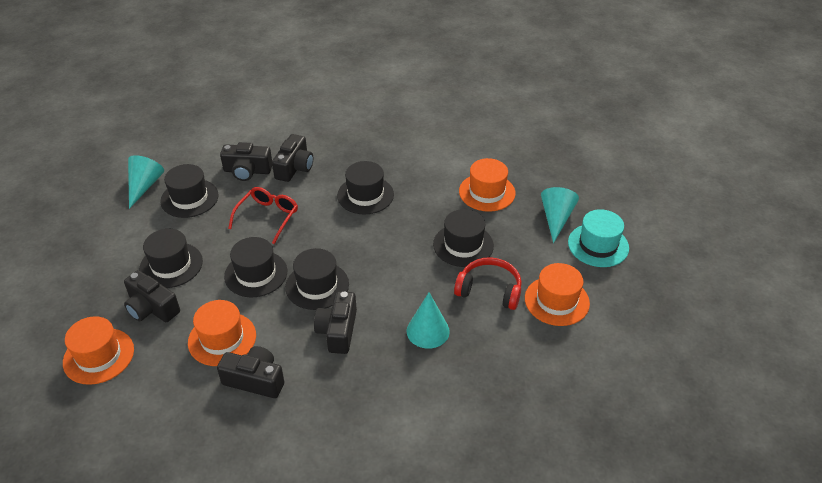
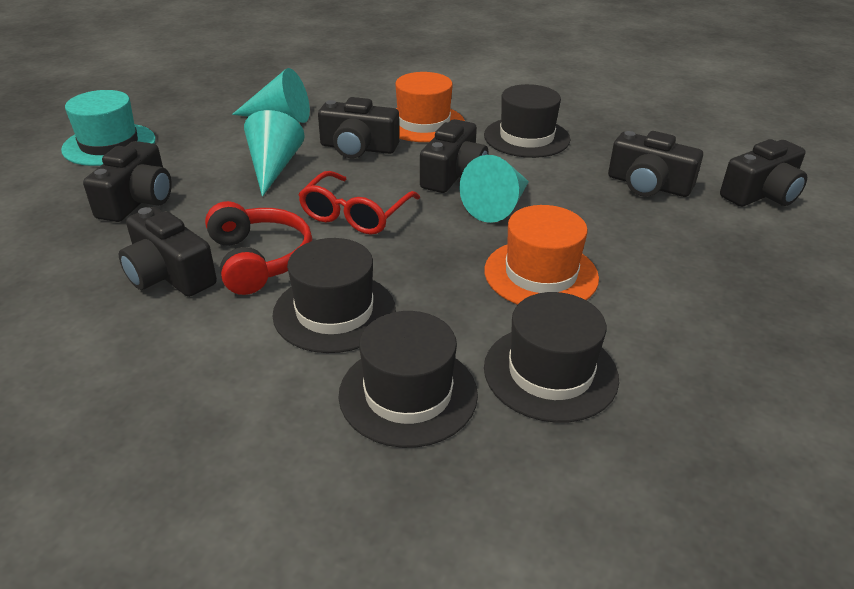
black camera: [124,270,180,322] [217,346,284,398] [220,142,272,181] [272,134,313,182] [314,291,357,354] = 5 -> [83,141,172,222] [119,207,217,297] [318,97,399,158] [420,119,489,193] [608,131,703,197] [720,139,807,207] = 6
black hat: [139,229,203,288] [160,164,219,218] [224,237,287,297] [285,248,349,310] [337,161,394,214] [433,209,494,267] = 6 -> [272,238,396,353] [339,311,478,448] [484,84,571,158] [484,292,619,423] = 4
orange hat: [63,316,134,385] [188,300,256,366] [459,158,516,212] [525,263,590,326] = 4 -> [395,72,465,142] [484,205,599,305] = 2

